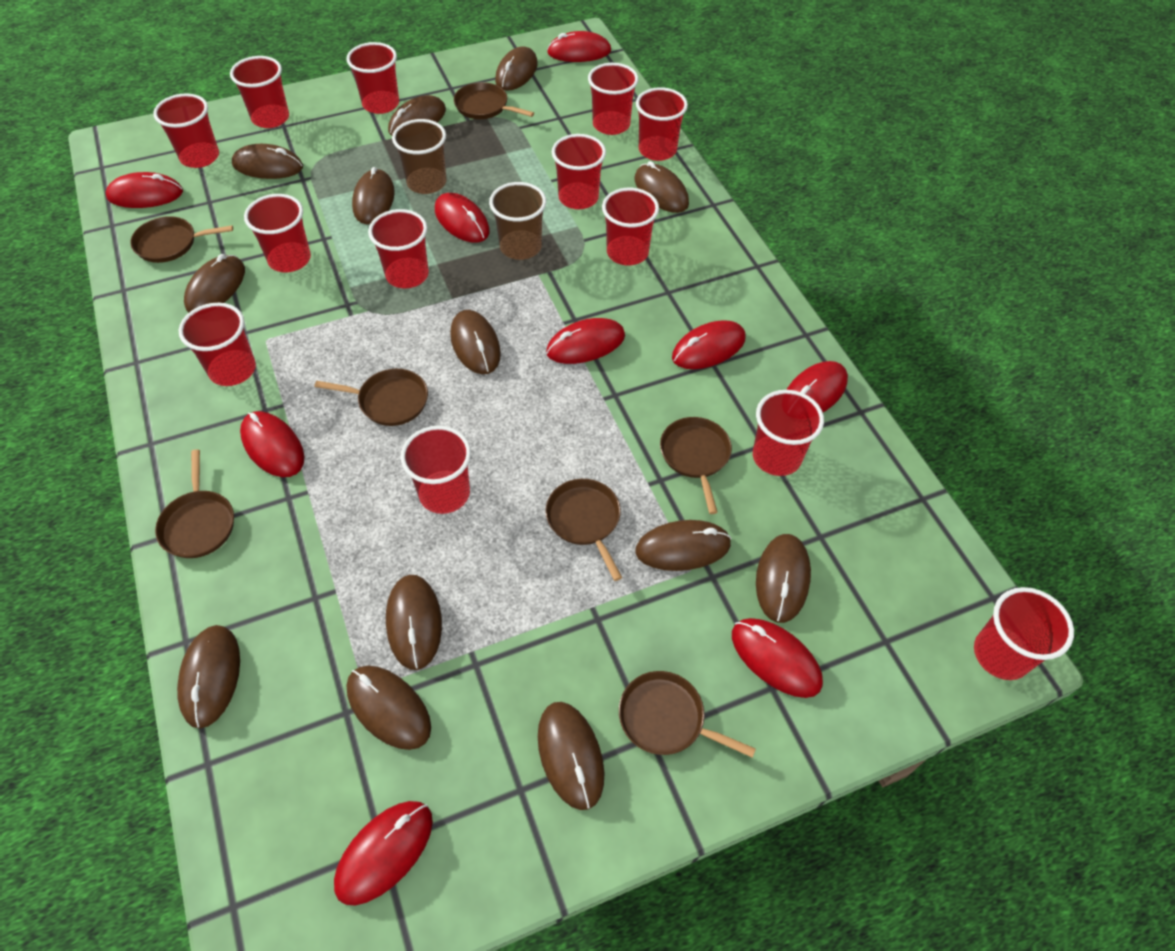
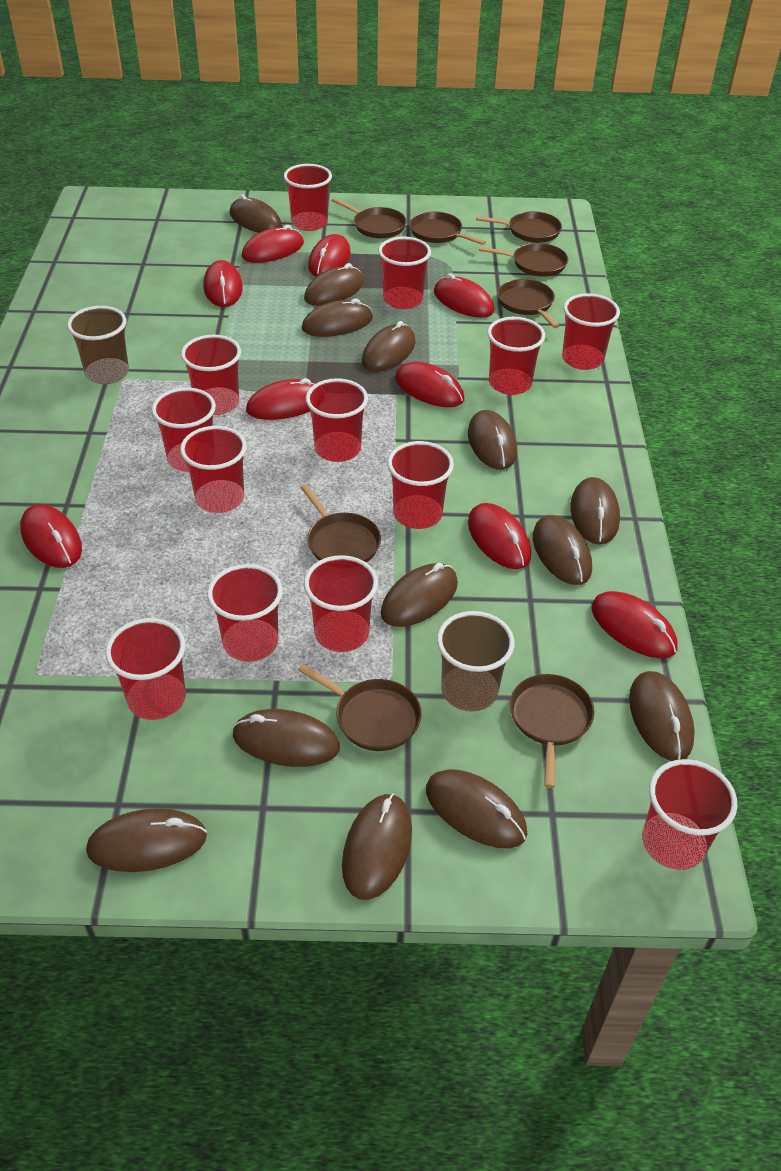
brown pan: [130,216,233,263] [155,449,234,558] [315,369,428,426] [454,82,534,119] [545,479,622,581] [619,671,756,758] [660,417,732,514] = 7 -> [298,664,422,751] [301,484,381,563] [331,197,406,238] [409,212,486,245] [476,211,562,243] [479,243,568,277] [497,279,559,328] [510,674,595,788] = 8

